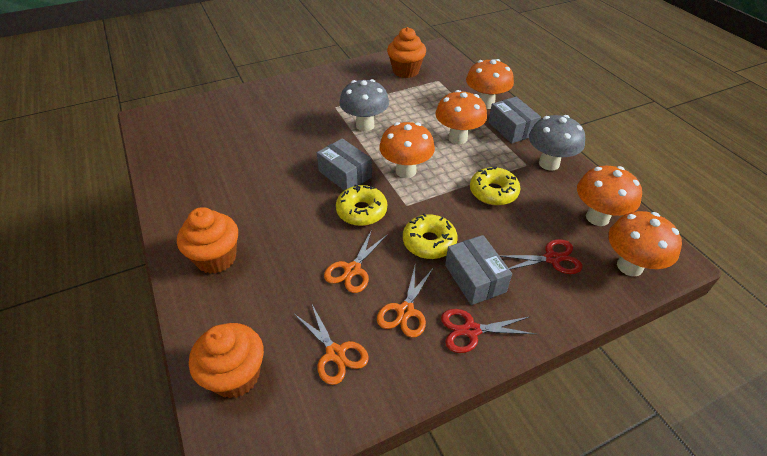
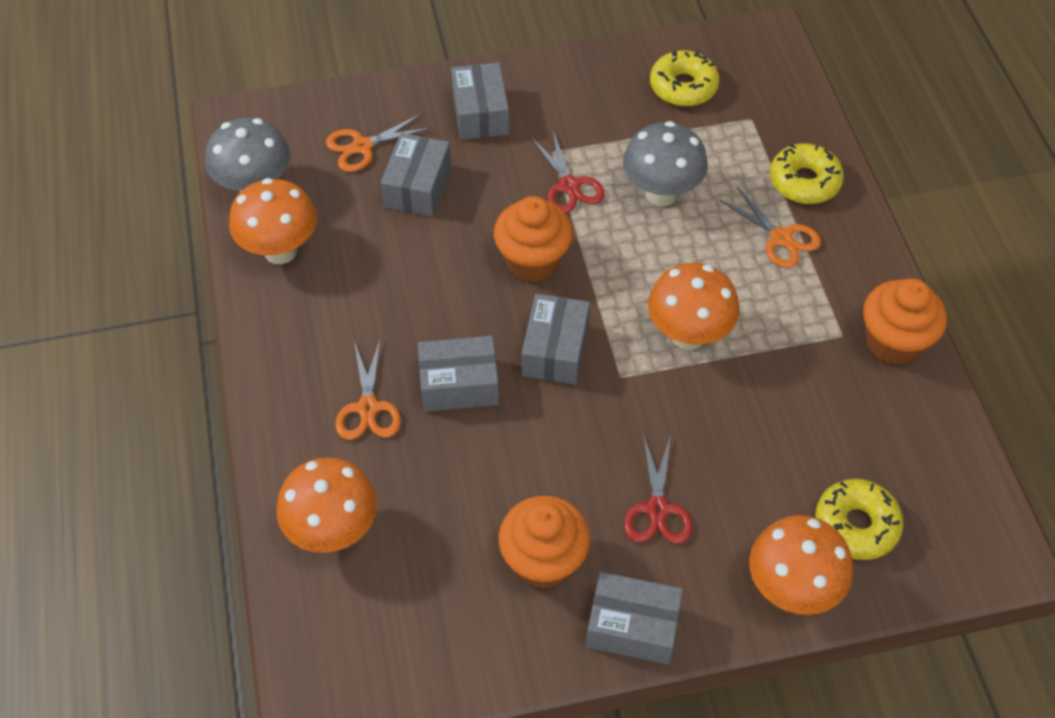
grey box: [317,138,372,191] [445,235,512,305] [488,97,541,144] = 3 -> [381,133,451,217] [418,336,499,412] [451,62,509,140] [521,293,590,385] [586,572,683,664] = 5
orange mushroom: [379,122,435,178] [435,90,487,144] [466,59,514,109] [577,166,642,226] [608,211,682,276] = 5 -> [229,178,317,264] [276,457,377,553] [648,263,740,350] [749,515,853,615] = 4

